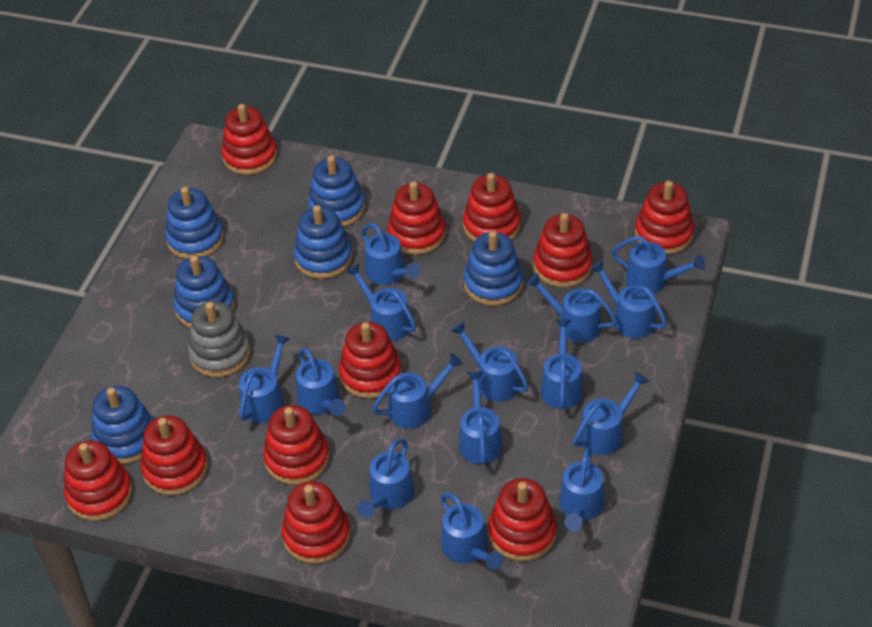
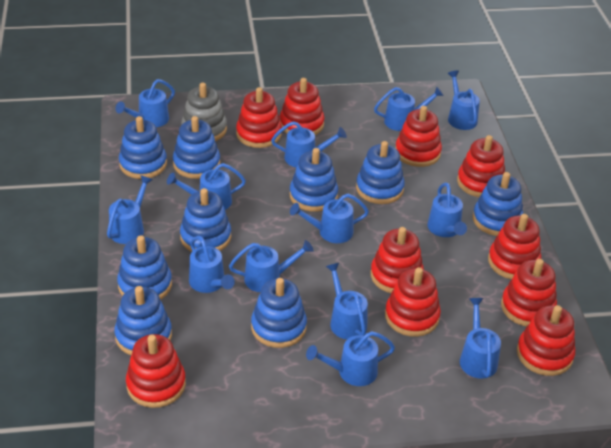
blue stacking toy: [91,386,154,464] [165,187,224,259] [173,255,235,328] [293,205,353,279] [308,156,365,227] [464,231,523,306] = 6 -> [114,286,172,355] [117,235,172,300] [119,116,167,179] [173,116,220,179] [180,188,231,252] [251,278,307,348] [290,148,338,212] [356,141,405,204] [473,172,523,236] = 9
blue watering can: [239,334,290,423] [296,348,346,416] [346,264,416,341] [357,439,414,518] [361,223,420,285] [372,353,463,428] [441,493,503,570] [451,322,529,402] [459,371,502,465] [527,273,617,342] [541,319,583,409] [559,448,604,531] [573,372,649,455] [590,261,667,338] [611,236,706,293] = 15 -> [107,175,152,244] [115,79,175,127] [167,163,246,210] [189,236,235,293] [229,240,314,292] [271,121,347,167] [290,194,369,243] [306,331,395,386] [326,263,368,339] [374,87,444,131] [427,182,467,237] [448,70,480,130] [460,298,501,379] = 13
red stacking toy: [64,440,132,521] [141,415,208,495] [221,104,277,175] [263,405,329,485] [282,481,350,564] [339,322,402,399] [387,181,446,255] [463,173,521,241] [488,478,557,561] [533,213,593,287] [635,181,694,255] = 11 -> [126,334,186,408] [236,87,282,148] [280,78,325,135] [371,227,424,293] [385,267,441,337] [395,106,442,167] [457,135,505,197] [488,214,541,279] [501,259,557,327] [517,305,575,376] = 10

